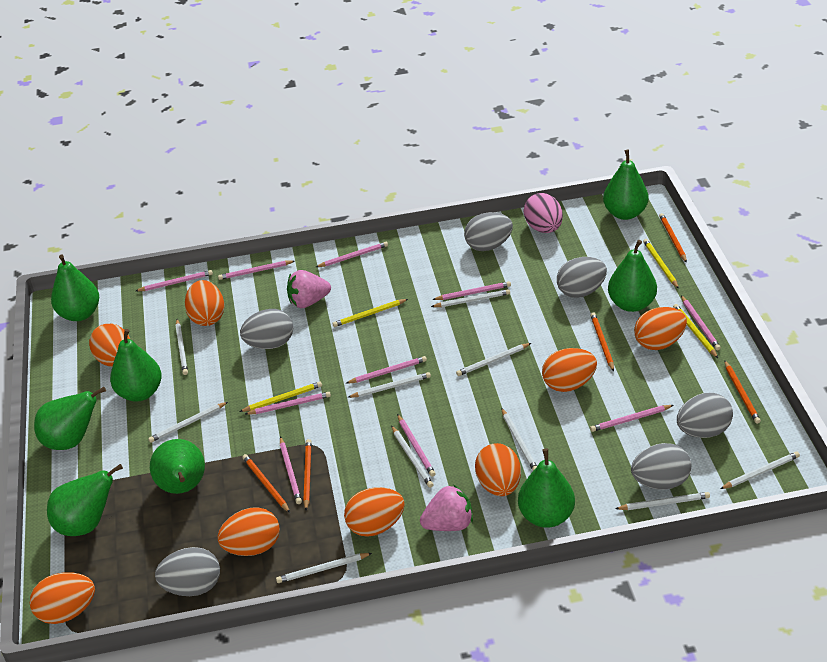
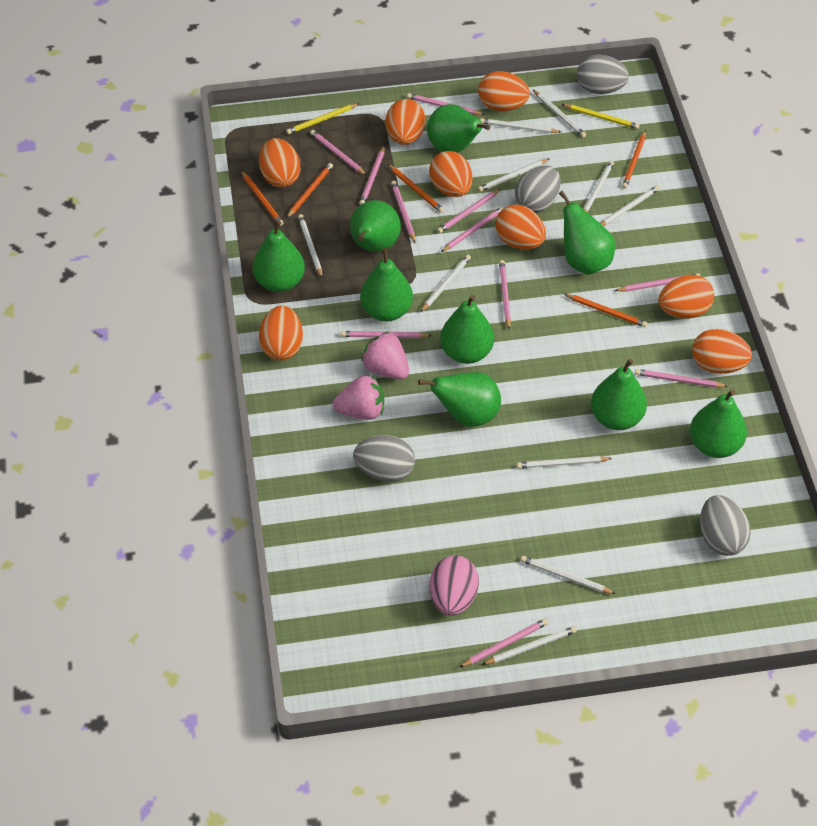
green pear: [34,387,106,450] [47,464,123,536] [51,254,99,321] [110,329,162,402] [150,439,205,494] [518,448,575,528] [603,150,649,220] [608,240,657,312] = 8 -> [253,220,305,292] [350,200,401,252] [360,248,413,321] [418,372,501,427] [427,104,490,153] [440,295,494,364] [559,190,615,275] [591,359,647,430] [690,389,747,458] = 9
grey egg: [155,547,220,596] [240,309,293,349] [464,212,513,251] [557,257,607,298] [631,443,691,490] [677,393,733,438] = 6 -> [353,435,415,482] [515,165,561,213] [577,55,629,94] [700,495,751,556] = 4
pink pencil: [136,270,213,291] [218,261,295,280] [245,392,331,415] [280,437,302,504] [316,242,388,267] [346,356,427,384] [397,414,436,477] [432,281,511,300] [590,405,674,432] [681,296,721,350] = 10 -> [310,130,367,176] [341,331,432,338] [359,145,385,205] [391,181,415,243] [407,93,485,115] [437,189,501,233] [441,206,504,252] [460,618,548,667] [499,260,511,329] [615,273,700,292] [635,369,728,388] = 11
yellow pencil: [239,382,322,412] [332,299,408,327] [643,239,679,289] [673,304,718,358] = 4 -> [286,103,360,134] [561,104,640,129] = 2

